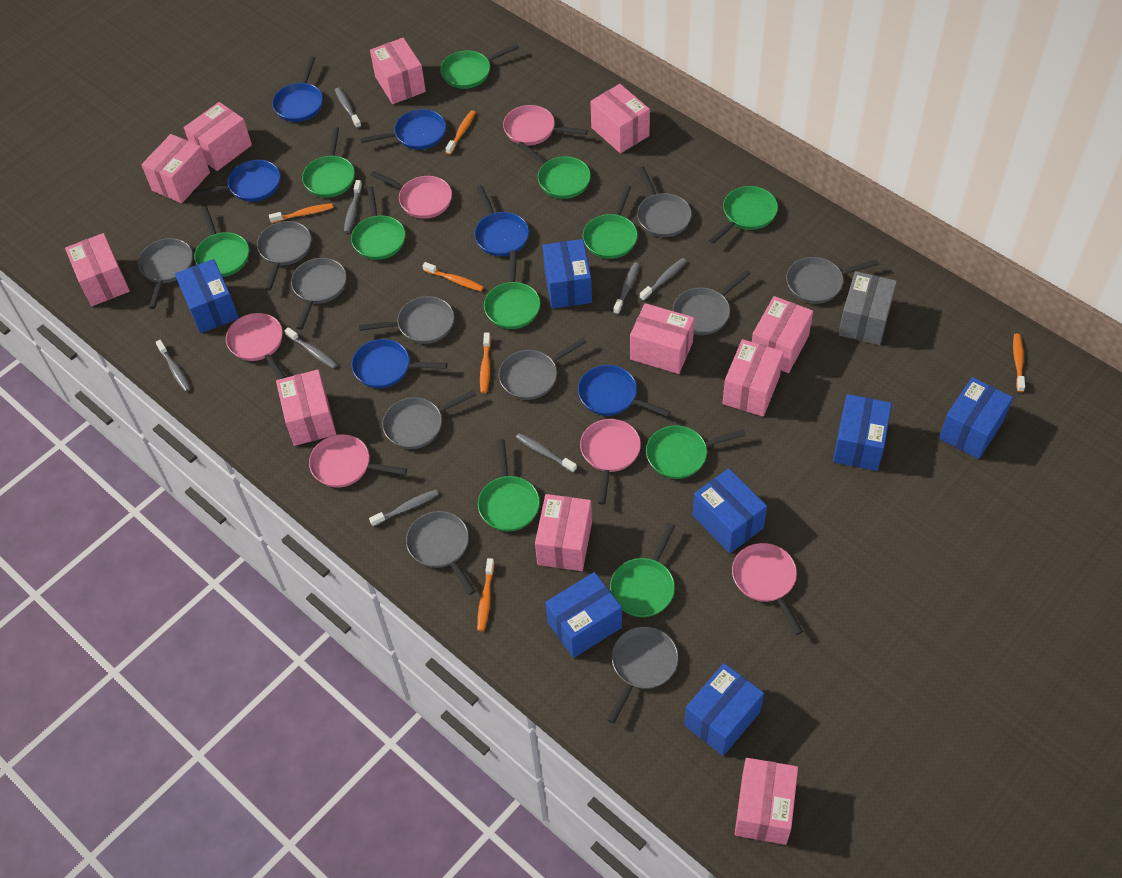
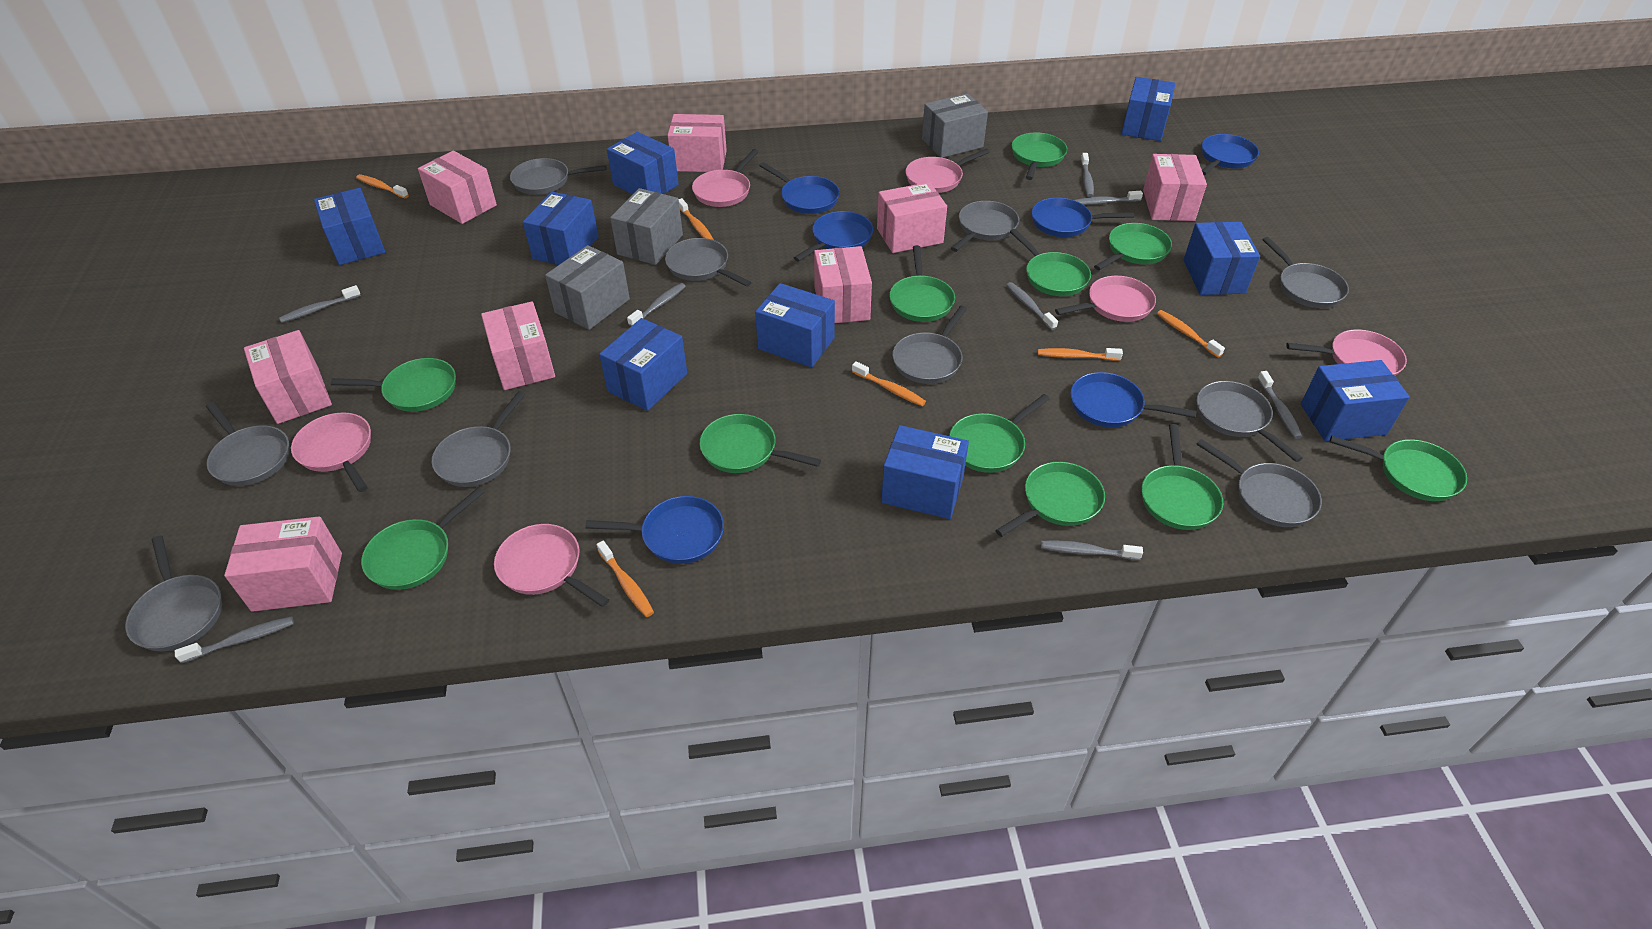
blue box: [175,259,239,333] [543,239,592,309] [545,572,622,658] [684,663,764,756] [693,468,767,553] [833,394,892,471] [939,377,1013,459] = 7 -> [314,188,385,265] [523,192,599,265] [599,318,687,411] [607,132,679,195] [755,283,835,367] [881,425,969,519] [1121,77,1176,141] [1184,222,1260,295] [1301,360,1410,441] = 9
grey box: [838,271,897,345] = 1 -> [545,245,630,330] [610,188,683,265] [922,93,988,158] = 3
grey pan: [138,238,193,309] [257,221,311,291] [291,258,347,330] [359,296,454,344] [382,390,476,449] [406,511,476,595] [499,338,587,400] [607,626,678,724] [637,166,692,237] [673,270,751,335] [786,257,879,304] = 11 -> [125,536,222,651] [206,402,289,486] [432,391,525,487] [510,158,607,195] [665,238,752,287] [892,306,967,384] [951,201,1019,252] [1196,381,1303,462] [1196,439,1322,527] [1262,237,1349,308] = 10
pink box: [65,233,130,306] [141,134,210,203] [184,102,252,171] [276,370,336,446] [370,38,426,104] [535,494,592,571] [590,84,650,153] [630,303,694,374] [722,339,784,417] [735,758,798,845] [752,296,813,373] = 11 -> [224,517,342,612] [244,330,332,424] [418,151,497,224] [481,301,555,390] [667,114,727,172] [814,246,872,323] [877,182,947,253] [1143,154,1207,221] = 8

